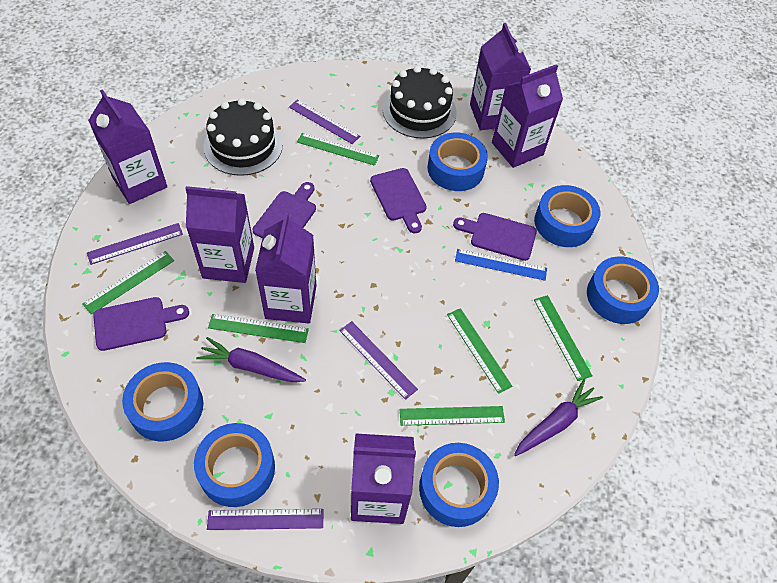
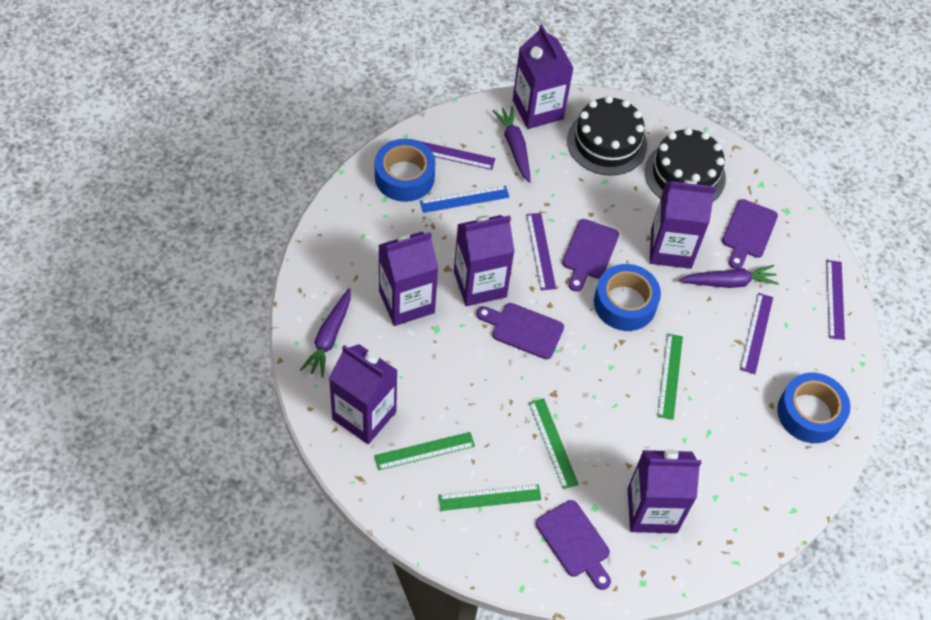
blue tape: [122,362,203,442] [194,423,275,507] [419,443,499,527] [428,133,488,191] [534,185,600,247] [587,256,659,324] = 6 -> [375,139,436,202] [594,264,661,331] [777,373,850,443] = 3
green ruler: [82,251,174,314] [208,314,309,343] [297,133,379,166] [400,406,505,426] [447,308,513,394] [534,295,592,381] = 6 -> [374,432,475,470] [439,484,542,511] [529,398,579,489] [657,334,683,420] = 4
purple carrot: [196,337,306,382] [514,379,603,456] = 2 -> [300,288,351,377] [492,106,531,183] [679,265,779,288] = 3

